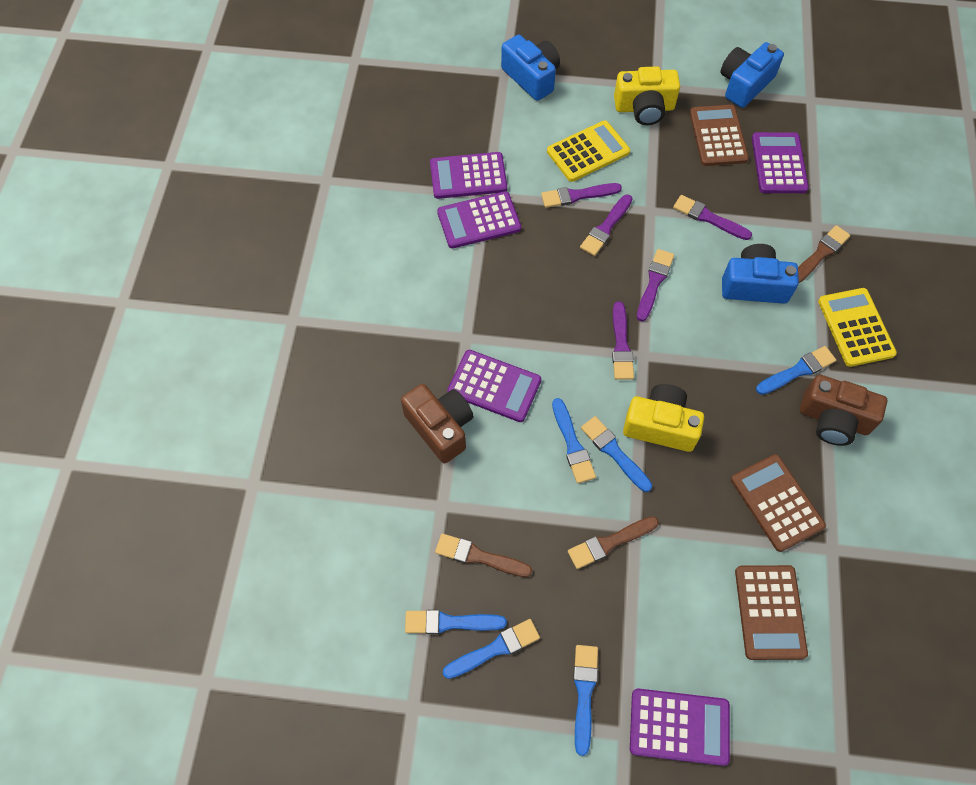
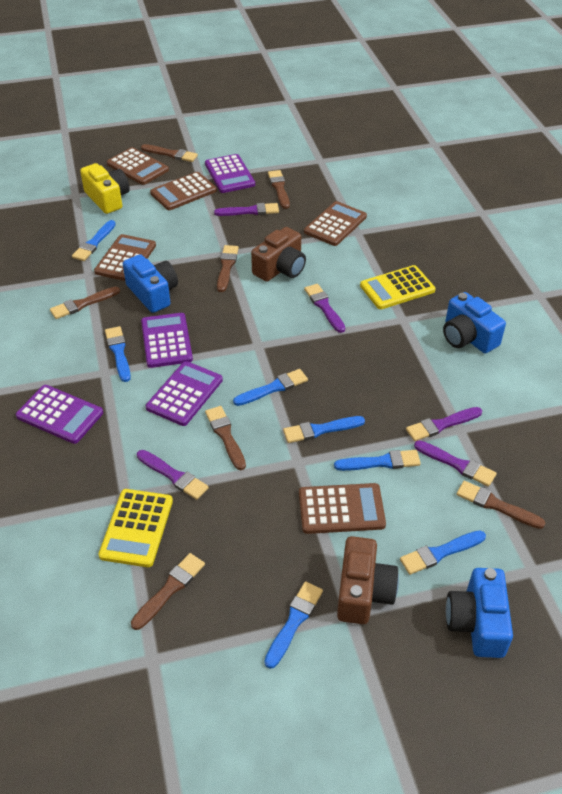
blue brush: [405,610,507,634] [443,619,540,679] [552,398,596,483] [573,645,598,756] [581,416,652,492] [756,346,836,395] = 6 -> [72,220,116,261] [105,326,131,382] [233,369,308,406] [264,581,323,669] [283,416,365,443] [334,450,421,471] [400,530,486,575] = 7
brown brush: [435,533,532,577] [568,517,659,569] [798,225,850,283] = 3 -> [50,287,120,319] [131,553,205,630] [141,144,198,162] [205,406,246,470] [217,245,239,292] [268,170,290,209] [456,481,545,529] = 7
brown calculator: [689,105,749,166] [731,454,826,552] [735,565,808,660] = 3 -> [94,234,156,281] [107,147,169,185] [150,172,217,210] [299,483,386,534] [304,201,367,246] = 5
purple calculator: [430,152,507,199] [437,191,521,249] [447,350,541,422] [630,688,730,766] [752,132,809,193] = 5 -> [16,385,103,444] [141,313,193,368] [146,361,223,426] [205,154,255,193] = 4
yellow camera: [614,66,680,125] [623,384,704,452] = 2 -> [80,163,130,214] = 1

